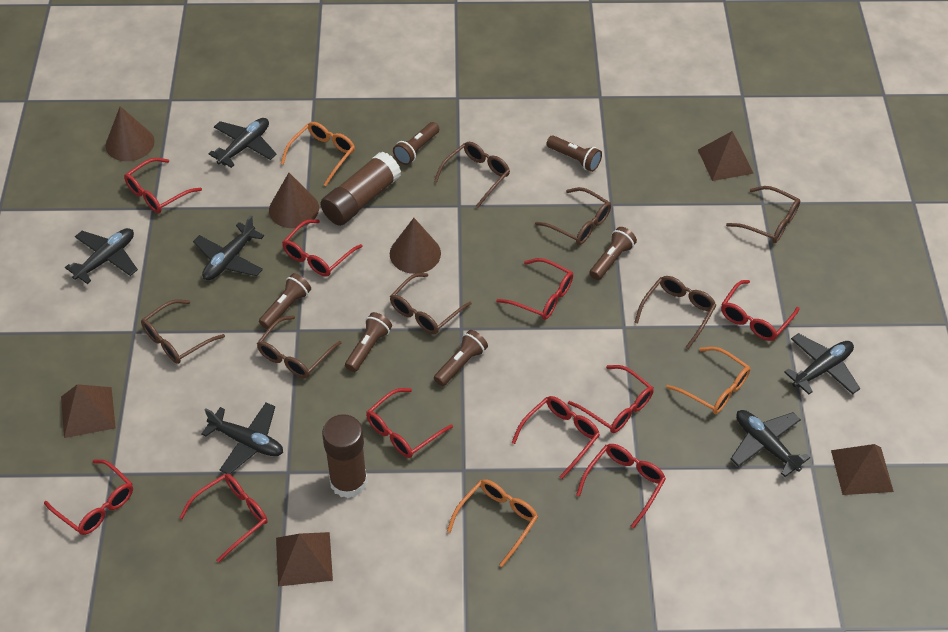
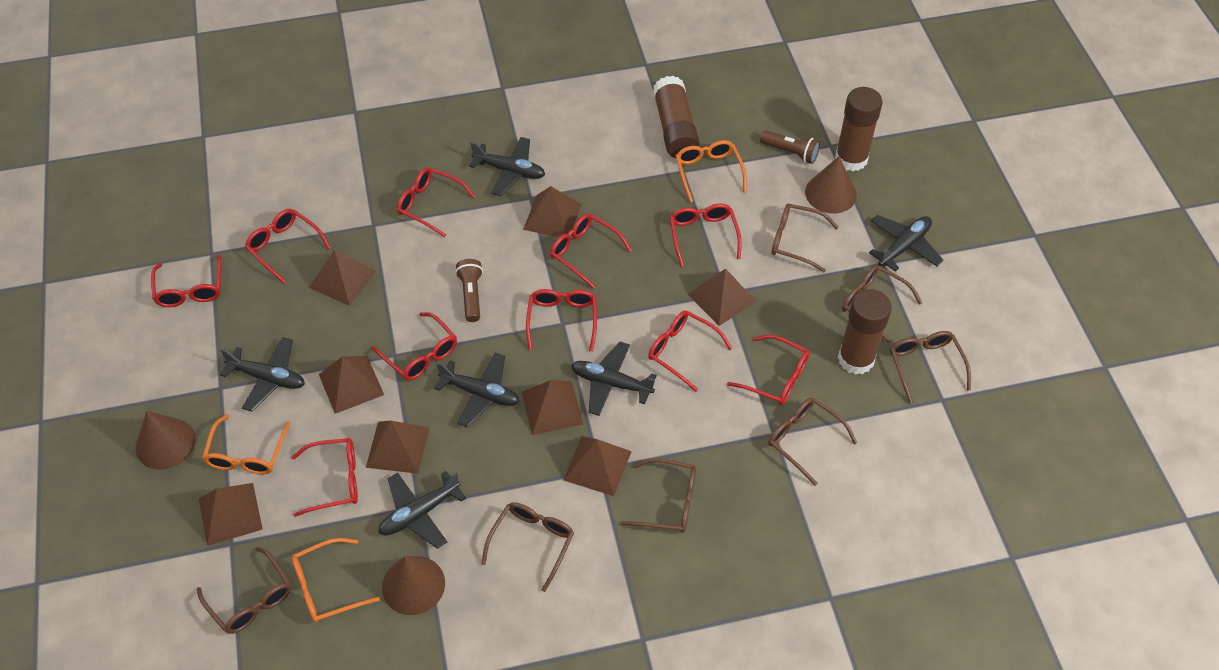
brown flashlight: [259,273,311,329] [345,312,392,372] [393,122,439,165] [434,330,488,386] [547,135,602,172] [590,227,637,280] = 6 -> [455,259,483,322] [760,130,820,164] = 2
brown glue stick: [320,152,401,226] [322,414,368,498] = 2 -> [653,76,700,158] [835,87,883,172] [838,289,892,375] = 3
brown pyramid: [61,384,116,438] [276,532,333,587] [698,131,754,181] [831,444,894,495] = 4 -> [199,483,263,546] [309,249,377,306] [319,356,384,414] [366,421,429,474] [521,380,583,435] [523,186,582,237] [564,436,632,496] [688,268,757,326] = 8

